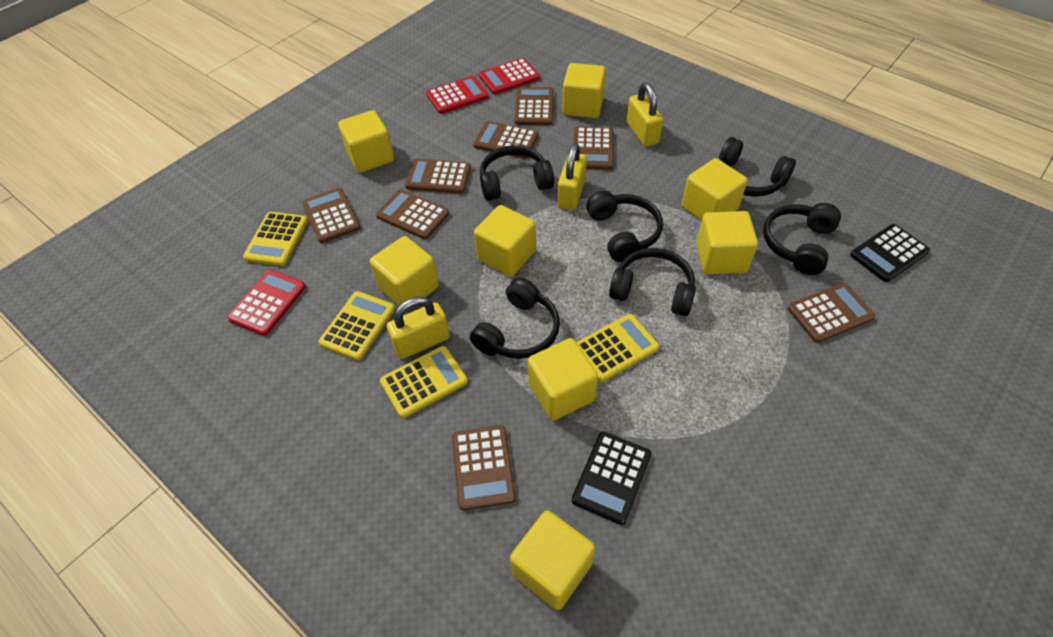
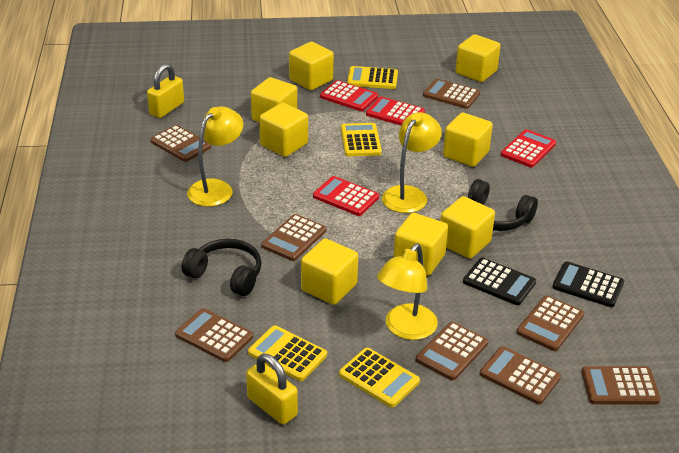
black headphones: [470,277,560,359] [480,145,554,201] [586,191,663,262] [609,248,696,316] [719,137,796,197] [763,203,841,275] = 6 -> [181,239,262,296] [467,179,538,231] = 2
red calculator: [227,270,306,336] [426,76,488,114] [479,58,540,94] = 3 -> [313,176,379,216] [320,80,378,111] [366,97,425,125] [501,129,556,167] = 4
yellow lamp: none = 0 -> [187,106,243,206] [377,244,438,340] [382,112,442,213] = 3
yellow padlock: [387,296,450,359] [558,143,587,210] [627,83,663,147] = 3 -> [147,64,184,118] [246,354,298,425] = 2

